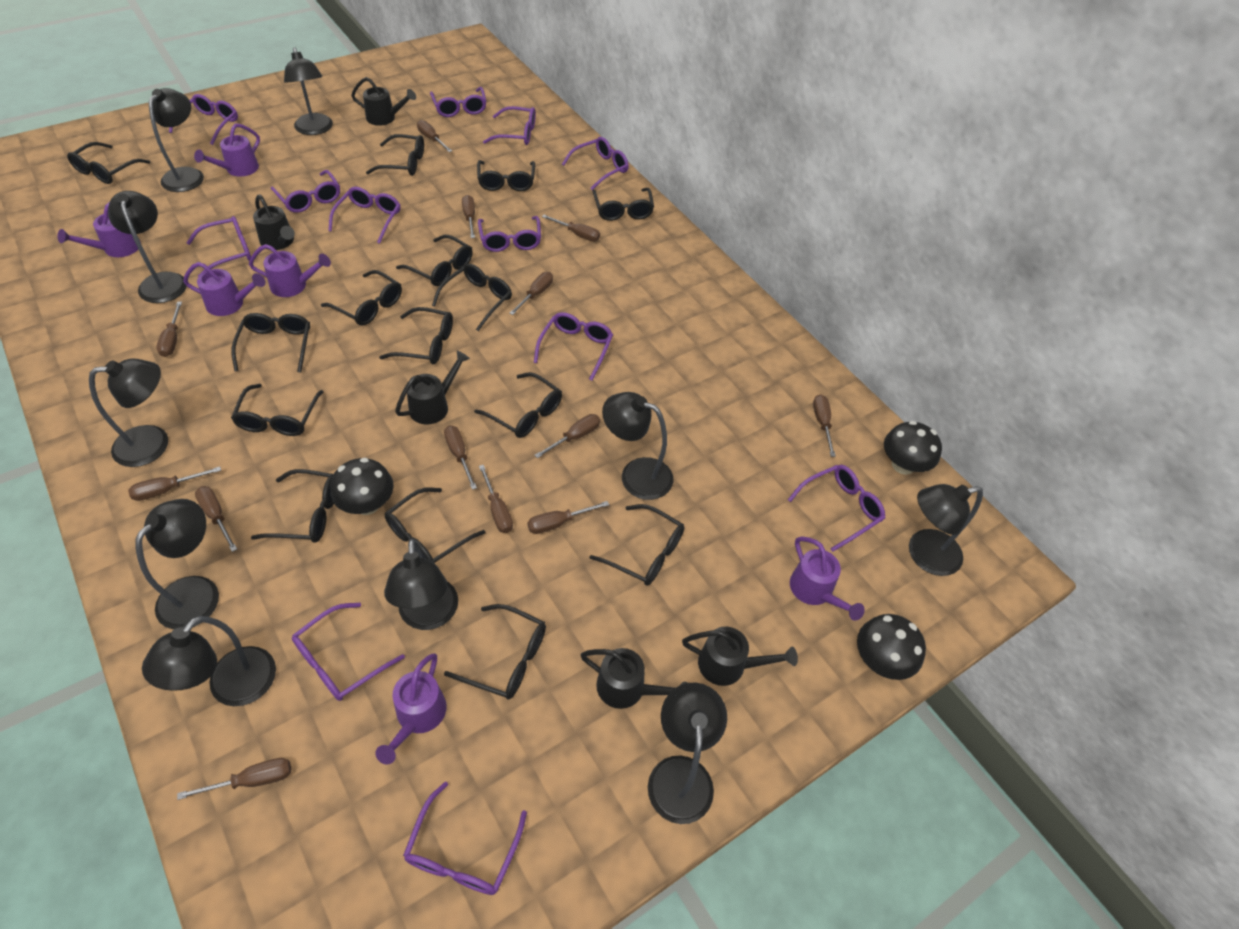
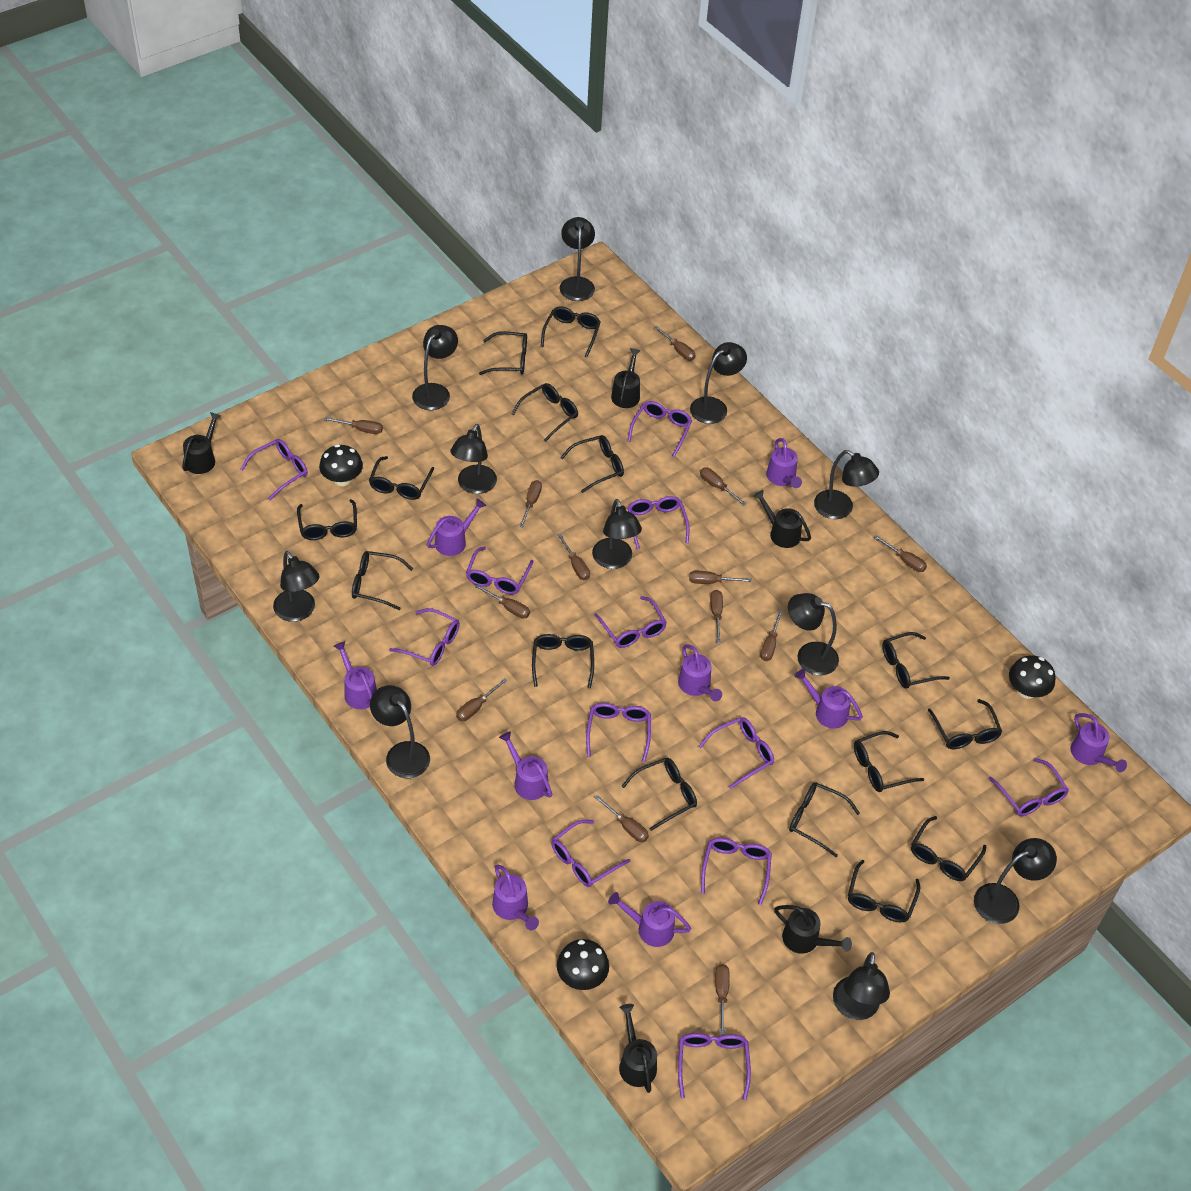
black lamp: [89,359,168,467] [108,191,186,303] [135,499,219,629] [142,616,276,706] [149,88,204,192] [284,47,333,135] [384,539,458,630] [602,392,673,500] [648,682,727,824] [909,484,983,576] = 10 -> [273,551,320,622] [370,685,430,778] [412,325,458,410] [450,424,497,494] [559,217,595,301] [592,499,642,569] [690,342,747,424] [788,593,839,676] [814,450,879,519] [833,952,890,1020] [974,838,1057,924] = 11
purple watering can: [57,202,141,257] [183,262,266,316] [194,123,260,177] [249,244,331,297] [375,653,447,764] [790,536,865,621] = 6 -> [334,641,377,709] [427,499,486,556] [492,865,539,930] [499,731,552,800] [608,892,691,947] [678,645,722,701] [766,438,802,488] [795,669,863,729] [1070,713,1127,772] = 9

